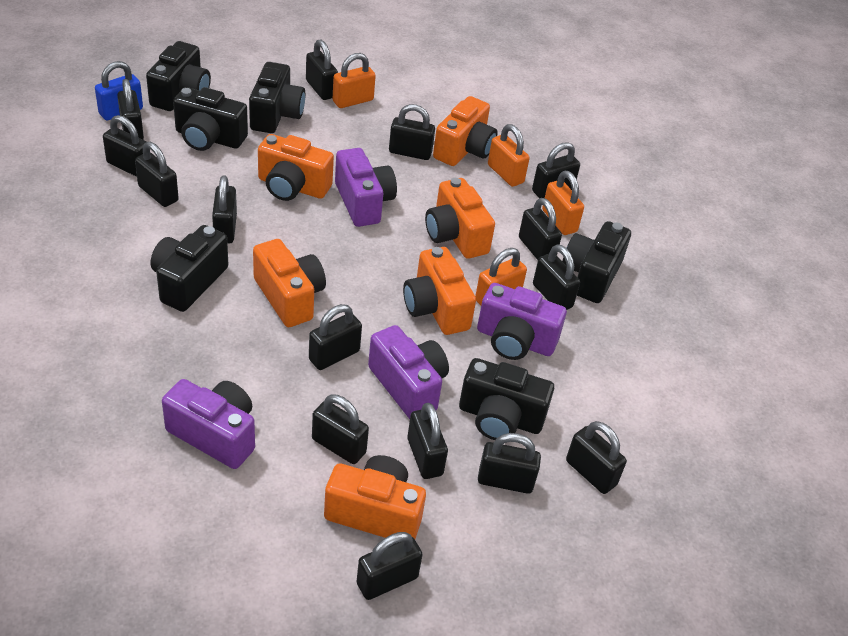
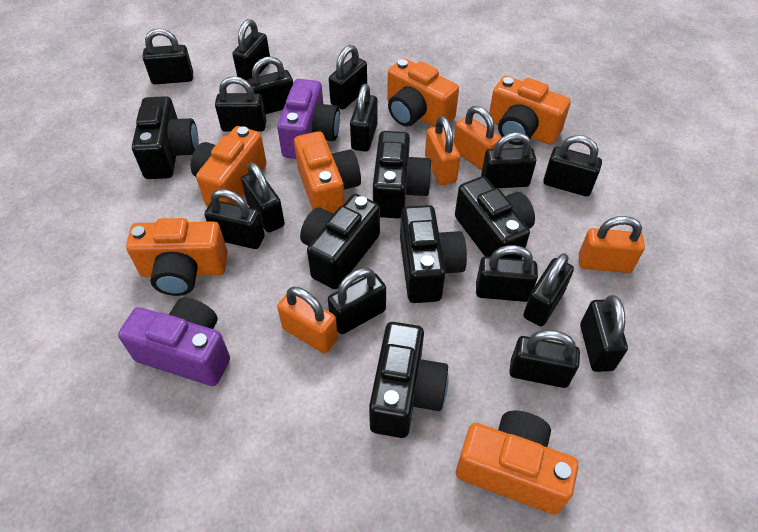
blue padlock: [95,61,143,120] = 1 -> none = 0
purple camera: [162,379,255,469] [335,148,397,227] [368,325,449,419] [477,283,567,360] = 4 -> [118,297,230,386] [277,79,340,159] = 2

